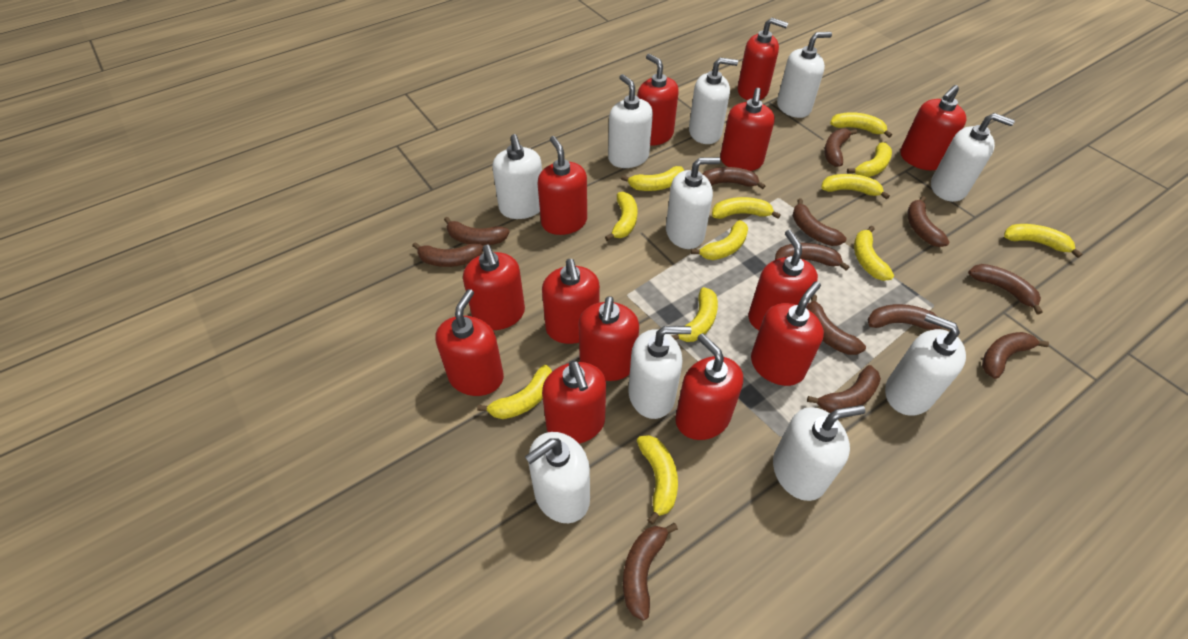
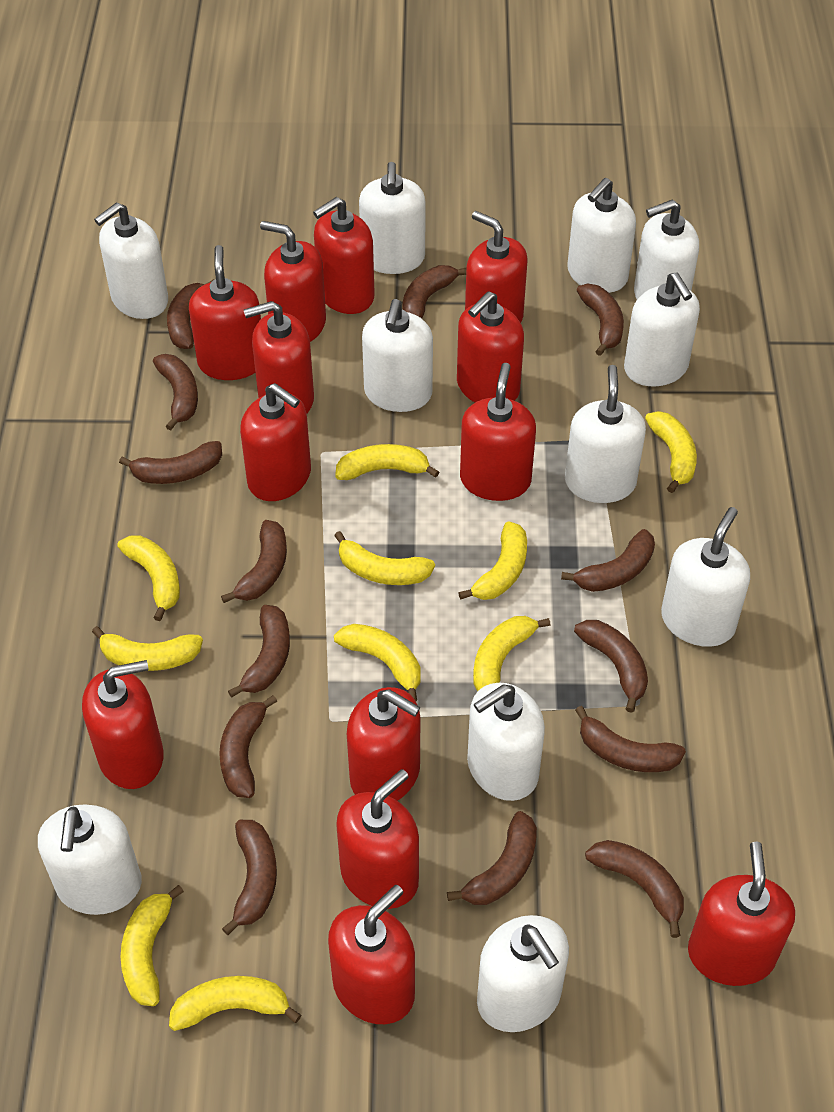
brown banana: [412,242,483,267] [444,217,510,246] [623,523,678,621] [702,167,765,189] [775,243,849,271] [792,198,846,246] [806,294,866,355] [807,365,881,413] [824,129,857,167] [868,304,950,332] [907,196,949,247] [968,264,1043,314] [982,332,1049,379] = 13 -> [119,441,222,484] [153,354,198,431] [167,279,214,349] [219,695,277,798] [221,520,287,603] [222,820,277,935] [228,605,290,698] [403,265,466,319] [447,811,537,905] [561,529,655,592] [574,620,648,713] [575,706,686,772] [577,284,624,356] [585,840,684,938] = 14
white soap dispenser: [492,134,542,219] [525,432,590,523] [608,74,653,168] [628,326,691,419] [666,157,721,249] [689,57,738,144] [773,405,865,501] [777,32,832,118] [885,313,966,416] [931,113,1015,202] = 10 -> [38,804,142,915] [94,202,168,319] [359,162,426,274] [362,299,433,412] [467,683,545,801] [477,915,569,1032] [565,365,646,503] [567,178,636,293] [624,273,700,386] [634,199,699,299] [661,507,750,647] = 11
yellow banana: [477,365,552,419] [605,192,637,241] [621,166,684,191] [637,435,678,525] [672,287,718,342] [691,220,748,260] [712,197,781,219] [821,174,890,200] [830,112,892,138] [847,143,892,177] [854,226,894,281] [1004,224,1082,258] = 12 -> [92,626,203,671] [117,535,180,621] [121,885,184,1006] [169,976,301,1031] [334,531,435,585] [334,624,421,701] [335,444,439,480] [458,521,527,600] [473,616,550,691] [645,411,697,493] = 10

